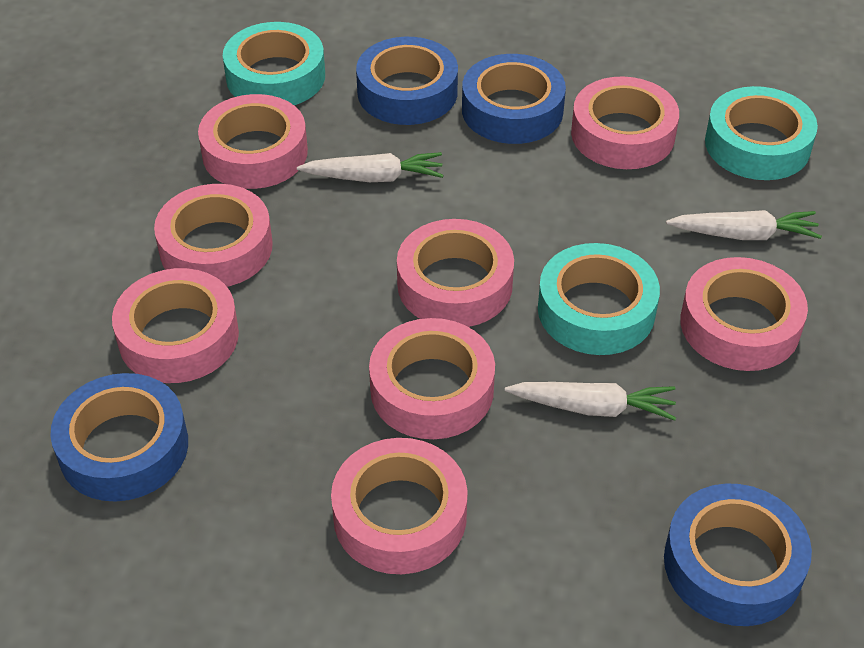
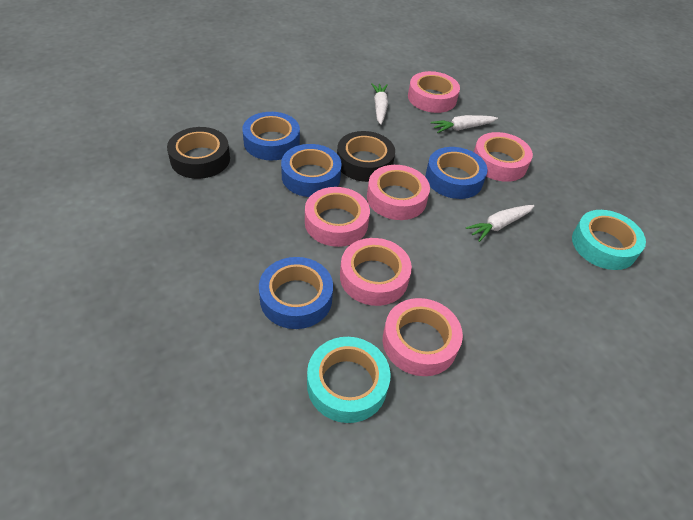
black tape: none = 0 -> [167,127,230,179] [337,131,395,182] = 2
pink tape: [112,268,239,383] [154,184,273,287] [198,94,308,189] [331,438,468,574] [369,318,495,439] [397,219,514,327] [571,76,679,169] [680,257,808,371] = 8 -> [305,187,370,247] [340,238,412,306] [367,165,430,220] [383,298,463,376] [408,71,460,113] [474,132,533,182] = 6
turquoise tape: [223,22,325,105] [538,243,660,355] [705,86,818,180] = 3 -> [307,337,391,423] [572,210,646,270] = 2

